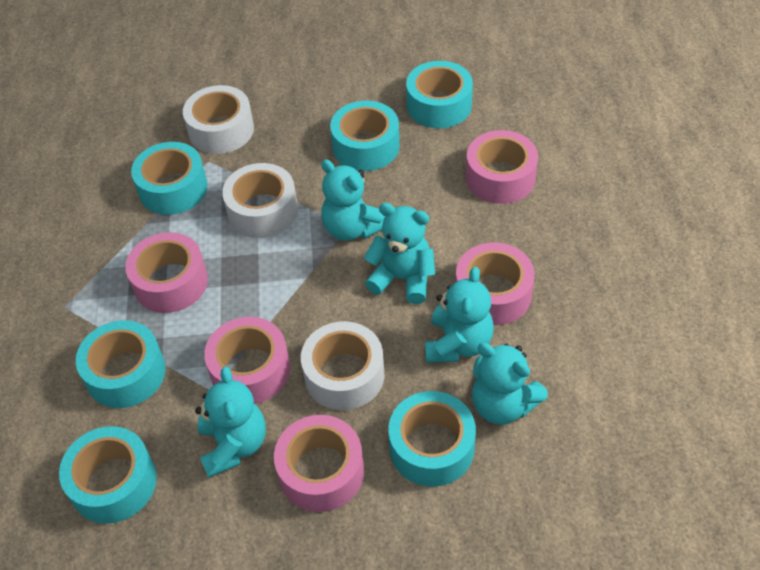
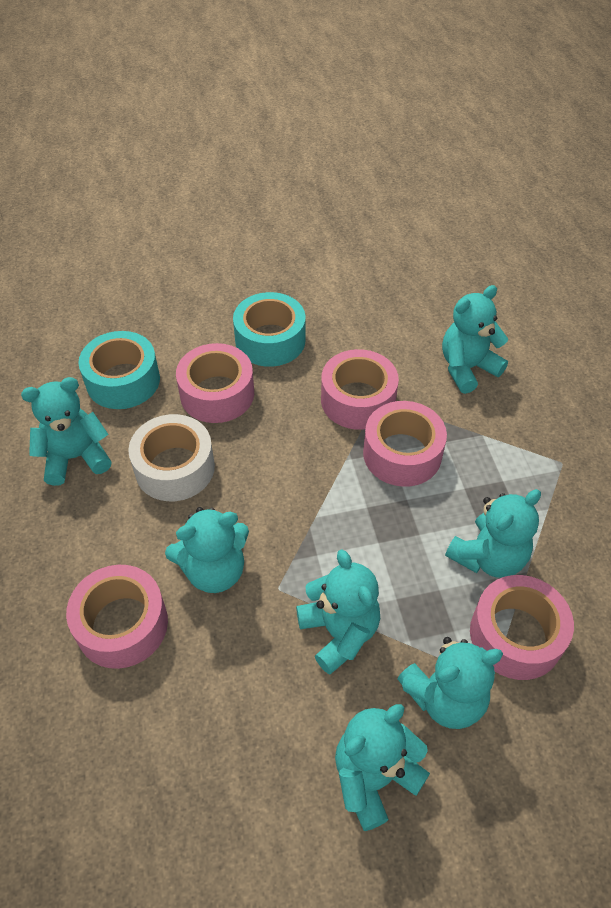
turquoise tape: [59,426,157,524] [76,320,165,408] [131,142,208,215] [330,101,400,171] [388,391,476,487] [406,61,473,128] = 6 -> [79,331,160,409] [233,292,305,367] = 2
turquoise teddy bear: [195,367,266,478] [321,159,385,241] [364,203,435,304] [425,267,494,363] [472,343,548,425] = 5 -> [21,377,112,486] [165,507,249,593] [296,549,380,675] [335,704,430,831] [397,637,503,729] [442,285,508,394] [445,489,541,578] = 7
white tape: [183,85,254,154] [222,163,298,238] [301,321,384,410] = 3 -> [128,414,215,501] = 1

